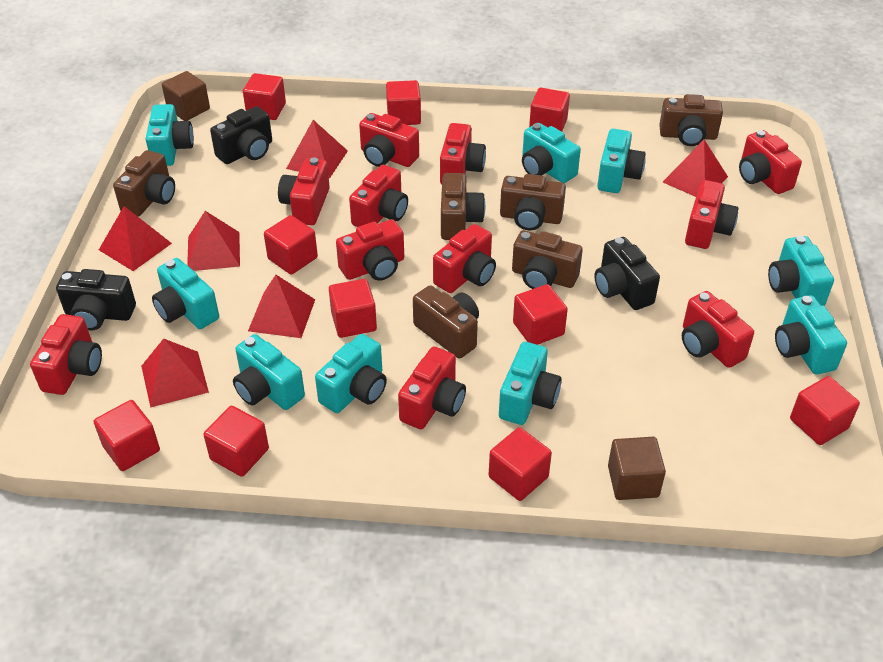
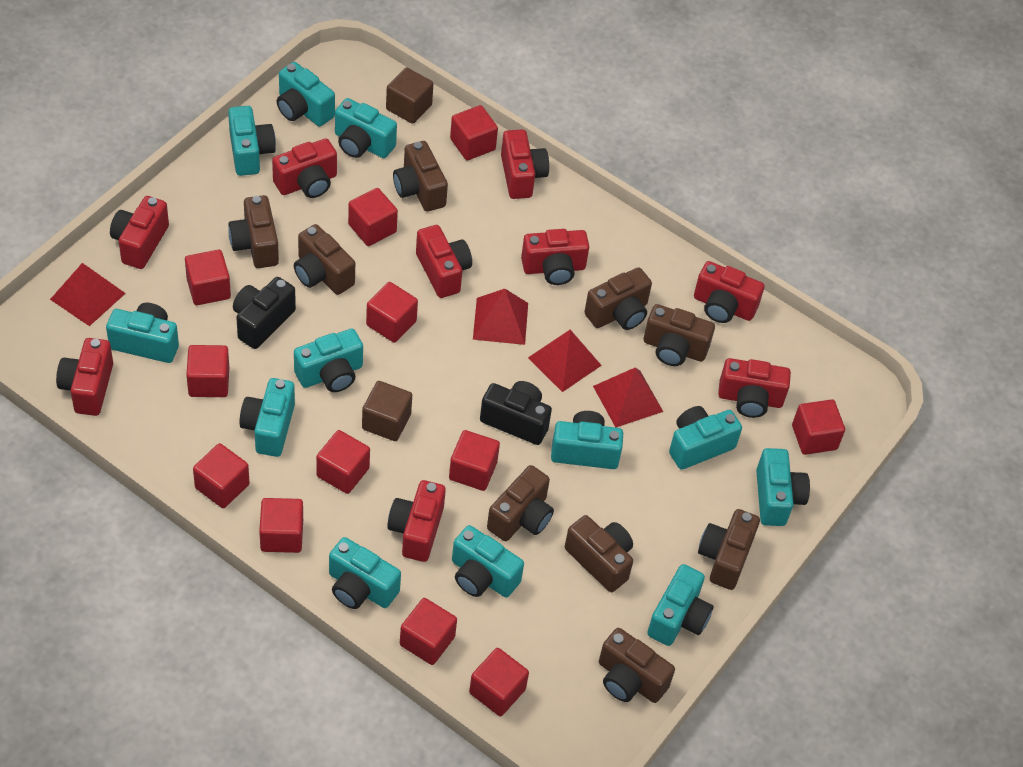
black camera: [56,269,136,330] [210,106,272,164] [594,237,660,310] = 3 -> [233,277,296,349] [480,381,552,445] = 2
brown camera: [113,150,175,217] [413,285,479,359] [441,173,485,240] [500,174,566,230] [512,230,583,289] [659,94,723,146] = 6 -> [228,195,279,268] [294,224,355,295] [393,141,448,212] [487,465,554,541] [565,515,633,592] [585,267,652,330] [599,628,675,703] [644,304,715,366] [698,509,760,590] = 9
red camera: [30,314,102,395] [278,157,330,225] [336,219,404,281] [349,165,408,227] [359,113,419,167] [398,347,466,429] [433,224,496,293] [440,123,486,184] [682,291,754,368] [685,180,739,249] [739,130,802,194] = 11 -> [56,338,113,416] [110,196,169,269] [272,138,337,198] [387,480,446,562] [416,225,472,298] [501,129,549,199] [521,229,589,285] [694,261,765,323] [718,358,791,418] = 9
red cube: [94,400,160,471] [203,406,269,477] [243,73,286,120] [264,215,318,275] [329,279,377,338] [386,80,421,125] [489,427,552,501] [513,284,568,345] [529,88,570,132] [790,376,860,445] = 10 -> [185,250,231,305] [186,345,229,397] [193,443,249,508] [259,498,303,553] [316,430,370,494] [348,188,398,246] [366,282,418,343] [400,598,457,665] [449,430,500,491] [450,105,498,160] [469,648,529,716] [792,399,845,455] = 12
red pyramid: [99,206,172,271] [141,338,209,408] [187,211,240,271] [248,275,315,338] [286,120,348,179] [663,140,728,197] = 6 -> [50,263,126,326] [473,289,528,345] [528,330,602,392] [593,367,663,427] = 4
turquoise camera: [146,104,194,166] [152,258,219,329] [233,334,305,410] [315,334,387,413] [499,342,562,425] [522,123,581,183] [597,129,646,193] [768,236,834,306] [775,295,847,375] = 9 -> [106,303,179,363] [228,106,276,176] [240,378,295,457] [276,62,335,127] [294,328,363,392] [329,537,401,609] [335,98,397,158] [452,525,524,598] [551,411,623,469] [647,564,713,646] [669,406,742,470] [756,448,810,526] = 12

